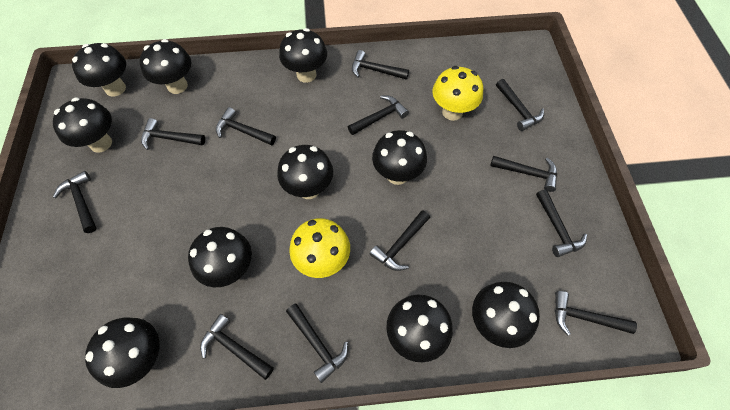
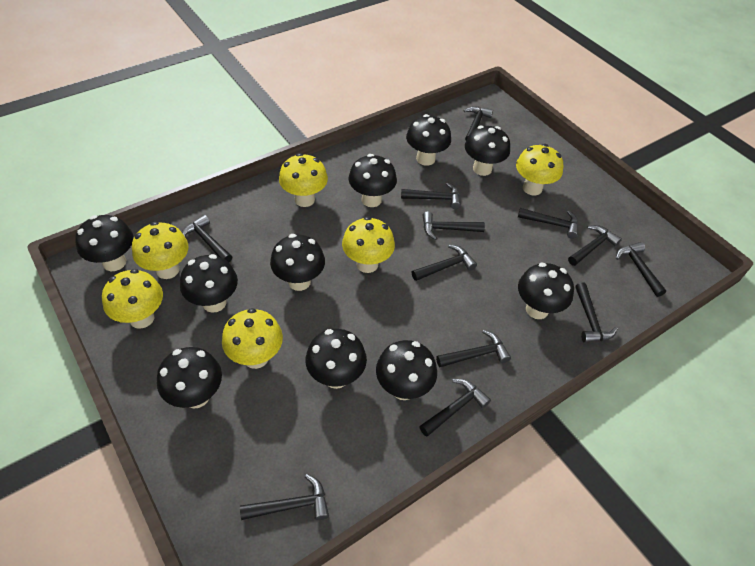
yellow mushroom: [289,218,350,278] [432,66,483,121] = 2 -> [102,269,163,329] [132,222,189,279] [222,308,283,369] [279,153,328,207] [342,216,395,273] [516,144,563,196] = 6

